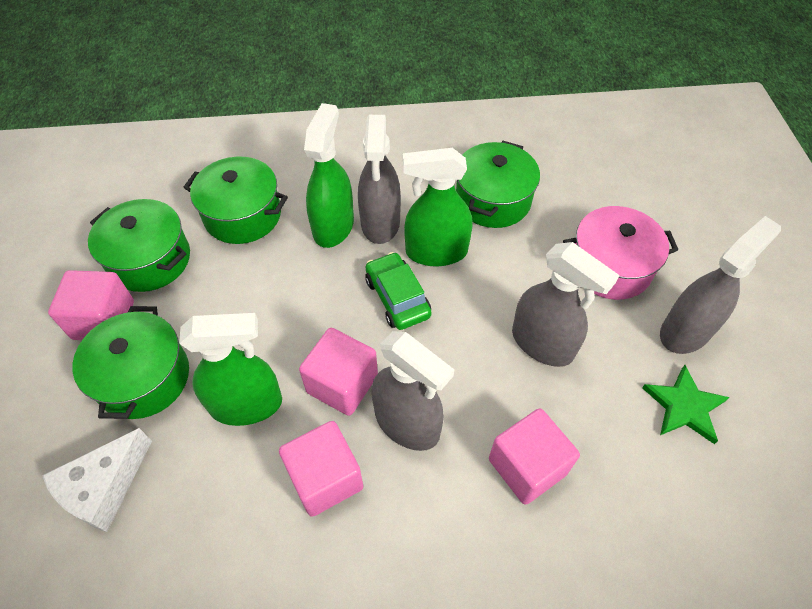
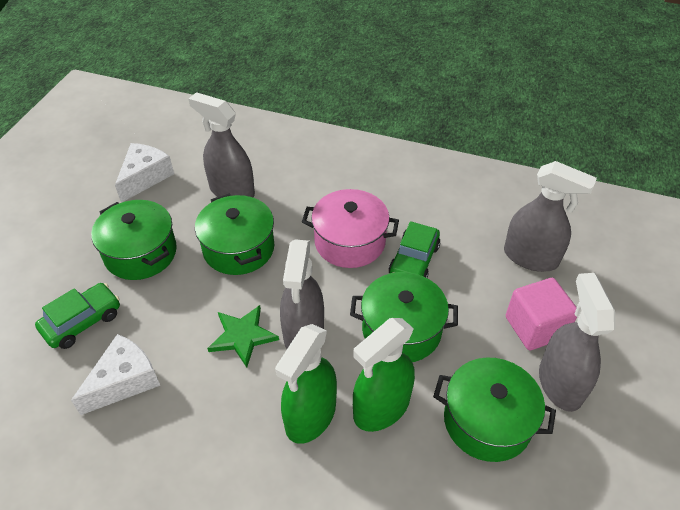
green car: [365,252,432,330] = 1 -> [35,283,120,349] [389,221,441,278] = 2
green spray bottle: [179,313,282,426] [304,103,354,248] [403,148,473,266] = 3 -> [275,324,337,444] [353,318,415,432] = 2
pink cube: [48,270,134,340] [279,421,363,517] [299,328,378,416] [489,408,580,505] = 4 -> [506,278,577,350] = 1
white cheese: [42,428,152,532] = 1 -> [71,334,160,415] [115,143,174,203] = 2

